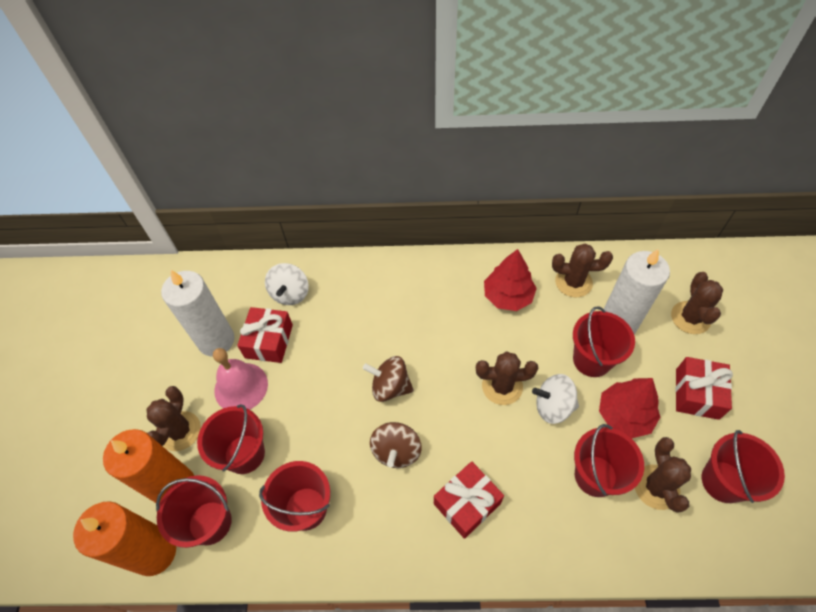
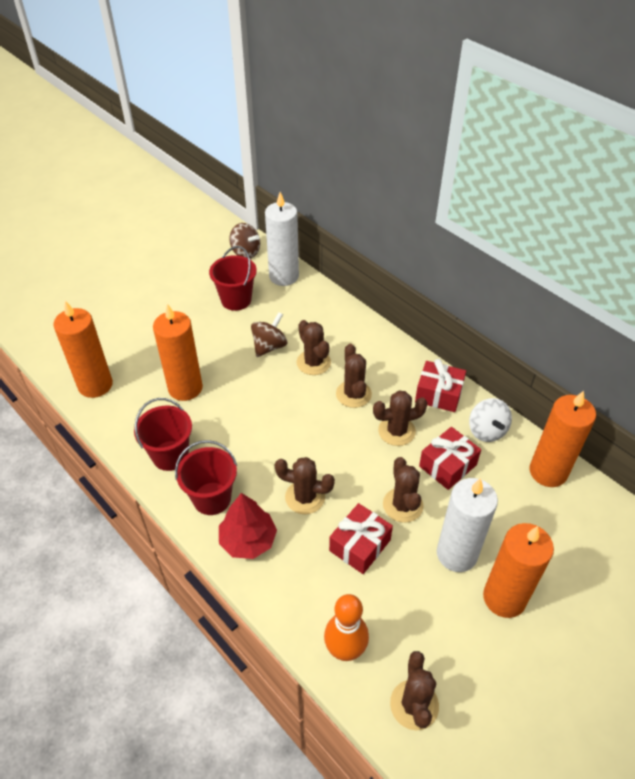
brown cactus: [146,386,201,451] [476,351,538,405] [552,244,613,297] [635,437,691,513] [671,272,723,334] = 5 -> [275,457,335,514] [296,320,331,375] [336,344,372,408] [373,390,427,446] [383,457,424,523] [390,651,439,730] = 6
orange bowling pin: none = 0 -> [324,594,369,661] = 1
orange candle: [73,501,176,576] [103,429,194,504] = 2 -> [53,301,113,398] [153,304,203,401] [483,523,554,618] [530,391,596,487] = 4
pink bell: [213,348,268,410] = 1 -> none = 0
red bucket: [156,475,232,548] [197,404,265,474] [259,461,330,532] [573,306,635,377] [574,424,644,497] [702,430,785,503] = 6 -> [134,398,192,471] [175,440,237,515] [209,246,257,311] = 3
red tree: [484,249,537,311] [599,378,660,439] = 2 -> [219,493,277,559] = 1
white spinning top: [265,263,309,305] [532,374,579,424] = 2 -> [469,398,512,442] = 1

